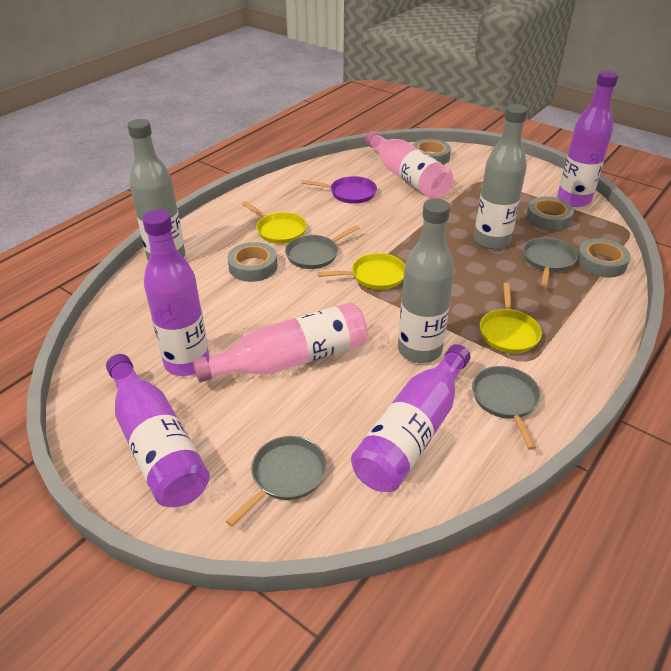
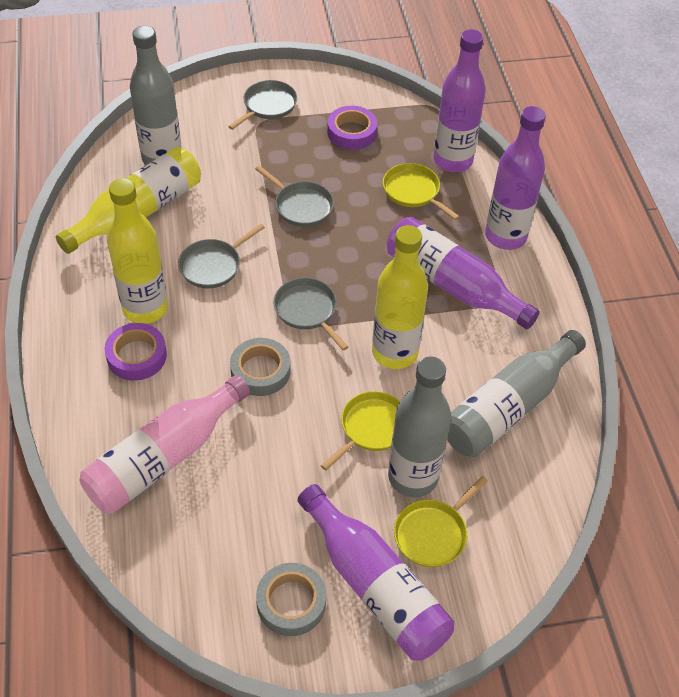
grey tape: [227,242,277,282] [413,139,451,165] [526,197,574,231] [577,238,630,278] = 4 -> [230,338,291,396] [256,563,326,636] = 2
pink bottle: [193,302,368,382] [365,131,453,199] = 2 -> [79,375,250,514] = 1
purple pan: [301,176,377,204] = 1 -> none = 0
purple tape: none = 0 -> [105,323,167,381] [327,106,377,150] = 2
yellow bottle: none = 0 -> [56,147,201,254] [107,178,168,324] [372,225,428,369] = 3

